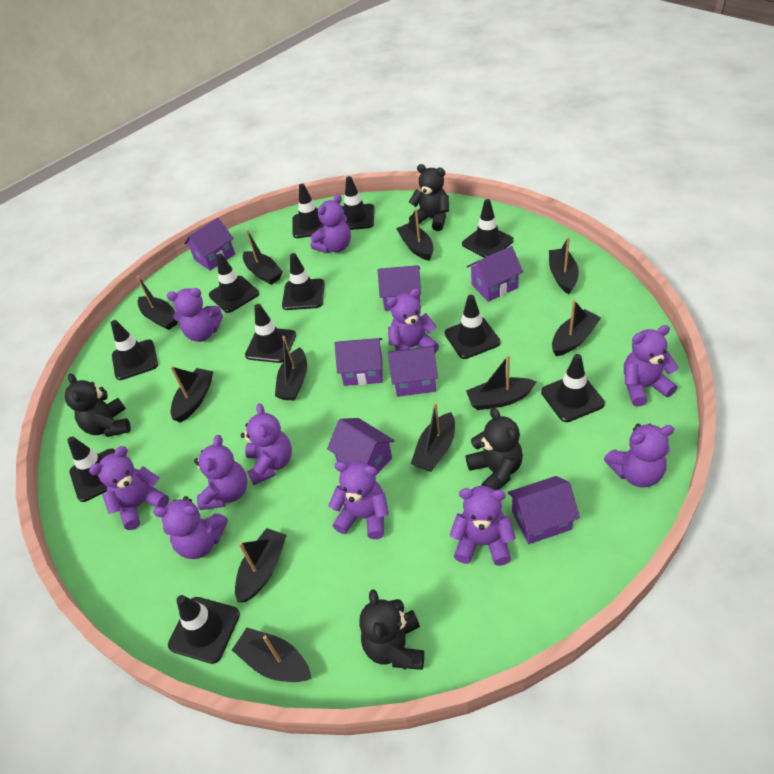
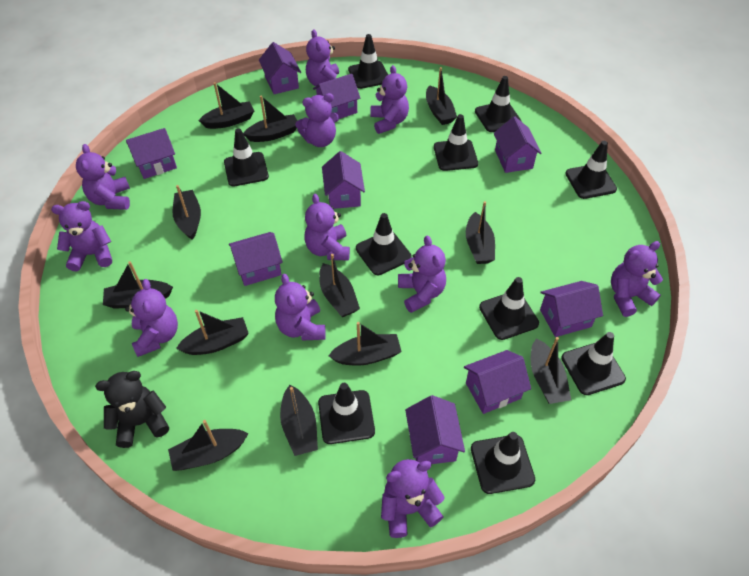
black boat: [137,276,178,330] [170,366,213,423] [232,627,311,682] [235,528,287,602] [243,230,283,285] [275,336,307,401] [396,208,434,261] [411,403,455,472] [466,355,536,410] [549,237,579,294] [552,300,601,356] = 11 -> [103,261,173,309] [168,420,249,471] [172,185,201,240] [176,310,249,355] [199,82,254,129] [243,95,297,142] [280,385,318,456] [319,254,360,317] [328,322,402,366] [426,67,457,125] [466,201,495,264] [531,337,571,404] = 12
black teddy bear: [65,373,131,437] [359,590,424,670] [409,164,449,231] [466,408,523,490] = 4 -> [95,371,169,448] = 1
black traffic cone: [67,437,115,502] [111,320,158,380] [168,595,240,664] [209,254,259,313] [245,304,296,363] [282,253,325,310] [292,184,324,238] [342,176,375,230] [445,295,500,359] [462,199,514,258] [541,354,605,422] = 11 -> [224,128,269,186] [318,383,375,444] [348,34,388,89] [356,213,412,275] [434,114,478,171] [471,432,535,494] [475,76,522,132] [479,277,539,340] [561,332,626,395] [565,141,617,199] = 10
purple house: [184,218,235,271] [327,418,395,476] [335,338,383,386] [378,265,421,311] [388,346,438,397] [467,246,523,302] [507,476,580,544] = 7 -> [126,128,177,179] [229,232,283,286] [259,42,301,94] [313,74,360,119] [322,151,365,209] [405,395,465,464] [464,350,531,414] [494,116,542,173] [540,281,603,337] = 9

